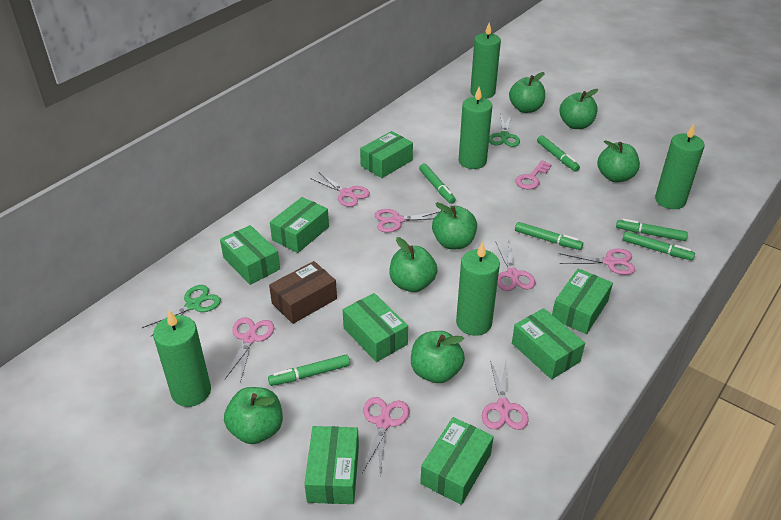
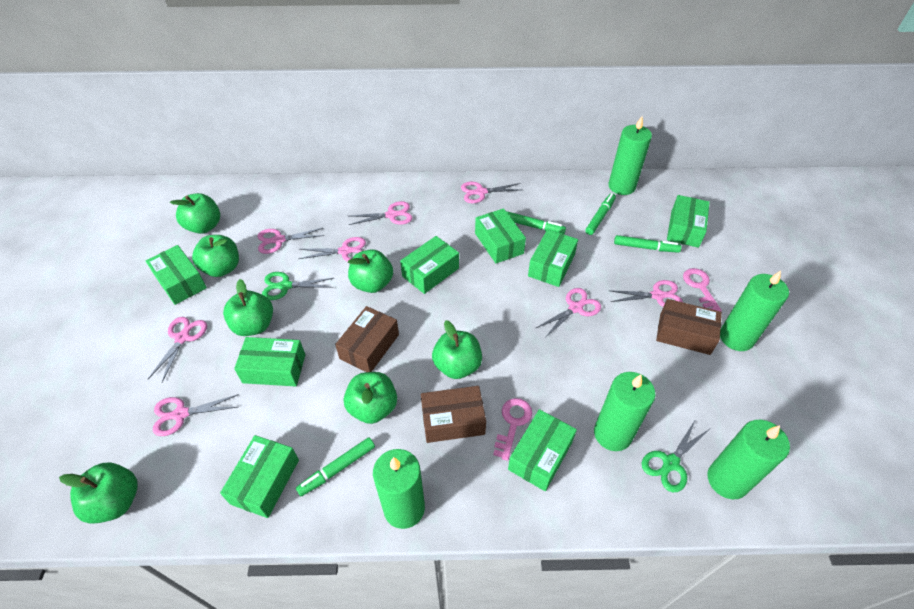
brown box: [269,261,337,324] = 1 -> [335,306,399,372] [421,386,486,443] [656,299,722,355] = 3
green marker: [268,354,350,386] [419,163,456,204] [515,222,583,250] [537,135,580,172] [616,219,688,241] [623,231,695,260] = 6 -> [296,438,375,496] [507,212,566,234] [585,193,616,235] [614,235,681,253] = 4
pink key: [515,160,552,189] = 1 -> [493,398,532,461] [683,268,722,312] = 2
pink scissors: [225,317,274,383] [310,172,370,207] [362,397,409,474] [375,209,441,232] [482,360,529,430] [495,241,536,291] [559,248,635,275] = 7 -> [148,317,207,382] [153,394,239,436] [258,228,325,254] [299,237,366,262] [349,201,412,225] [461,182,521,203] [536,288,601,338] [608,280,683,307] = 8

